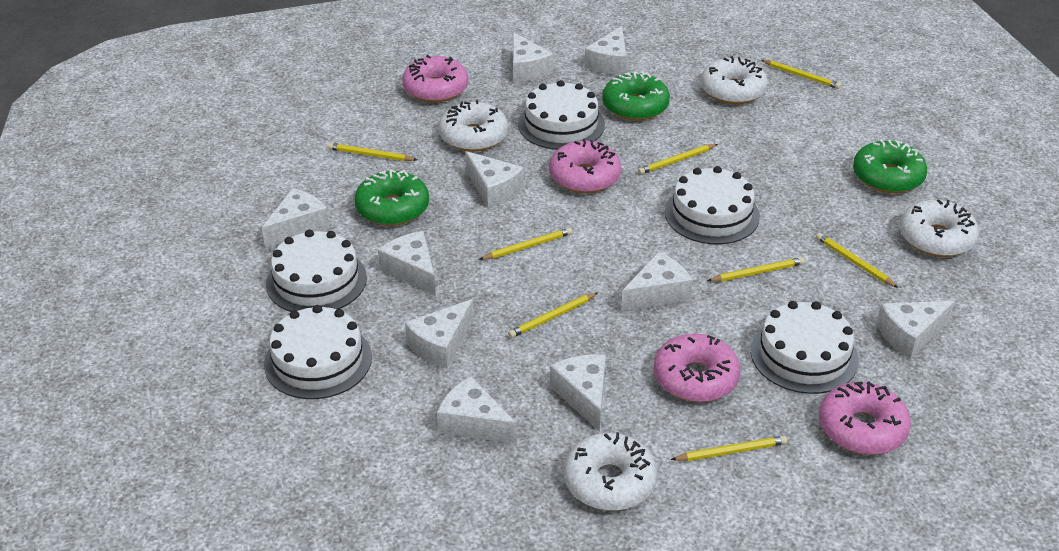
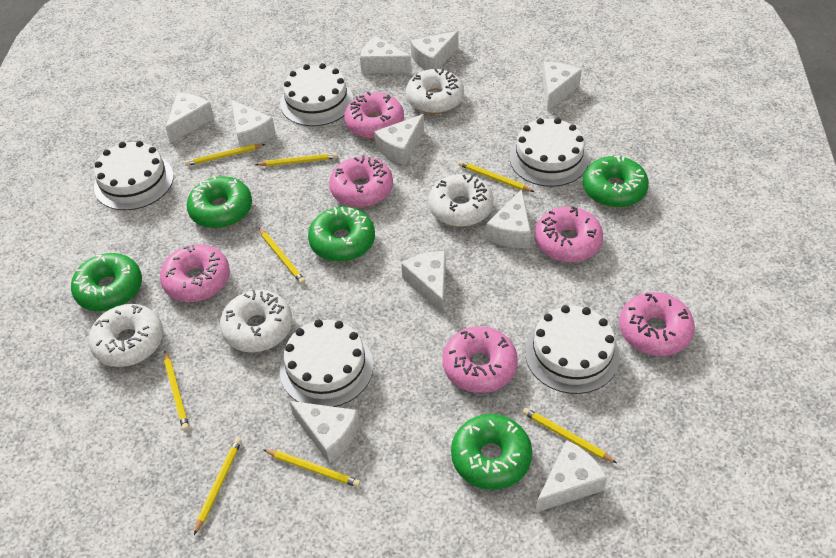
green donut: [354,169,429,226] [602,71,670,121] [853,139,927,193] = 3 -> [71,253,142,311] [187,176,252,228] [308,207,375,262] [451,414,532,490] [583,156,649,208] = 5
pink donut: [402,55,469,103] [549,139,621,193] [654,334,740,402] [819,381,911,455] = 4 -> [160,244,230,302] [329,155,393,207] [344,92,404,139] [442,326,518,393] [535,206,603,262] [619,292,695,356] = 6

